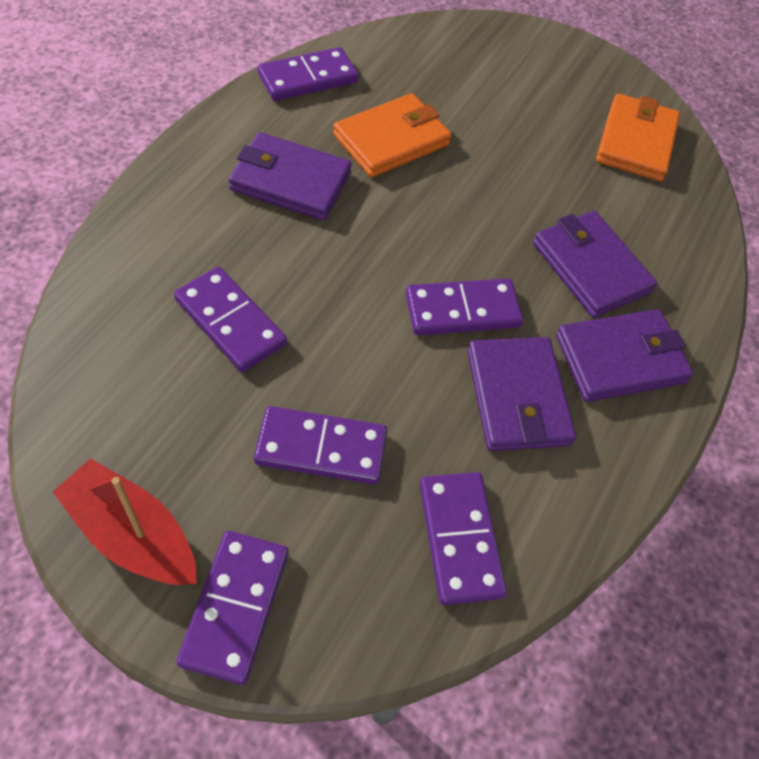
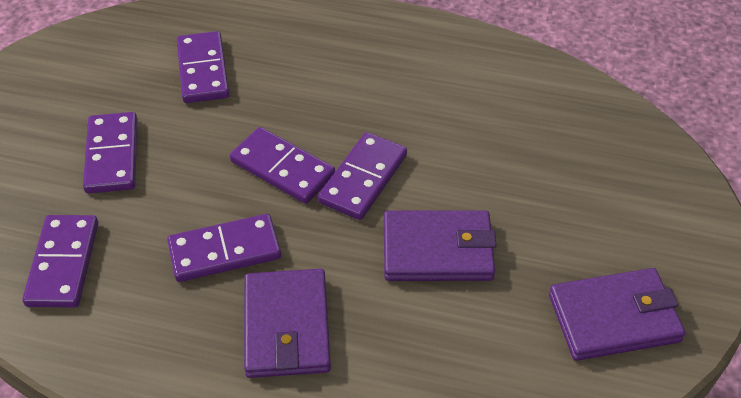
orange wallet: [333,93,452,177] [596,93,680,181] = 2 -> none = 0
purple wallet: [229,132,351,220] [467,337,576,451] [533,211,657,318] [556,309,693,402] = 4 -> [244,269,331,378] [384,210,496,281] [549,268,685,361] = 3
red boat: [53,458,197,585] = 1 -> none = 0

